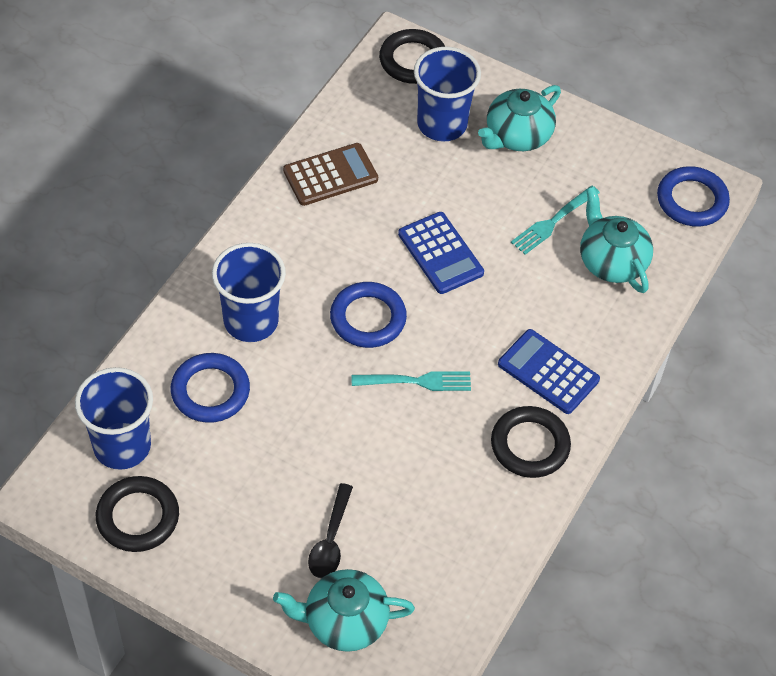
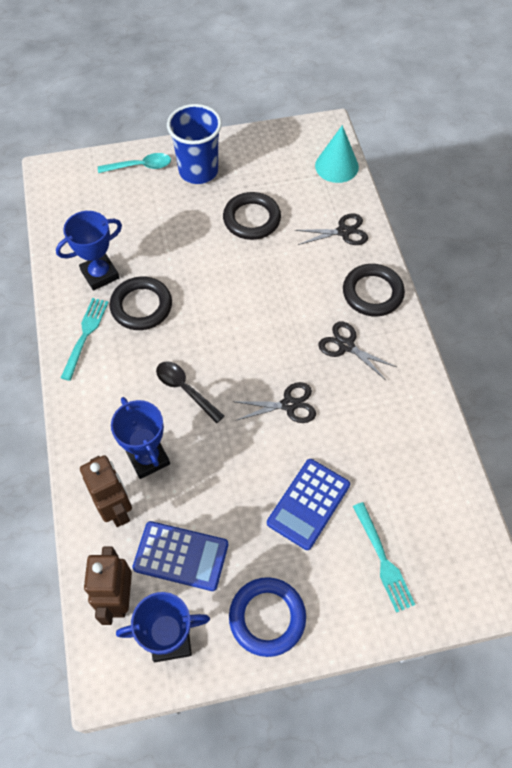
black scissors: none = 0 -> [233,382,316,423] [294,213,368,245] [318,322,396,380] = 3
blue cup: [75,367,153,470] [212,243,286,342] [414,47,481,142] = 3 -> [167,104,222,184] = 1
blue ring: [171,353,250,423] [330,282,407,348] [657,166,730,227] = 3 -> [229,577,306,657] = 1
blue trophy: none = 0 -> [56,211,122,291] [111,397,170,479] [116,592,210,662] = 3
brown calculator: [283,143,378,206] = 1 -> none = 0
brown robot: none = 0 -> [80,455,132,527] [84,547,132,625] = 2
turquoise cone: none = 0 -> [315,125,359,183] = 1
turquoise spoon: none = 0 -> [98,153,171,173] = 1
turquoise teapot: [273,569,415,652] [478,85,561,151] [580,187,653,293] = 3 -> none = 0

